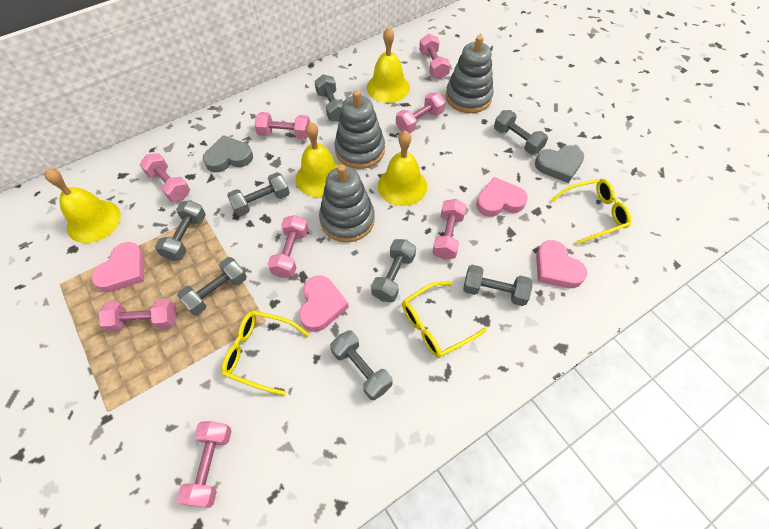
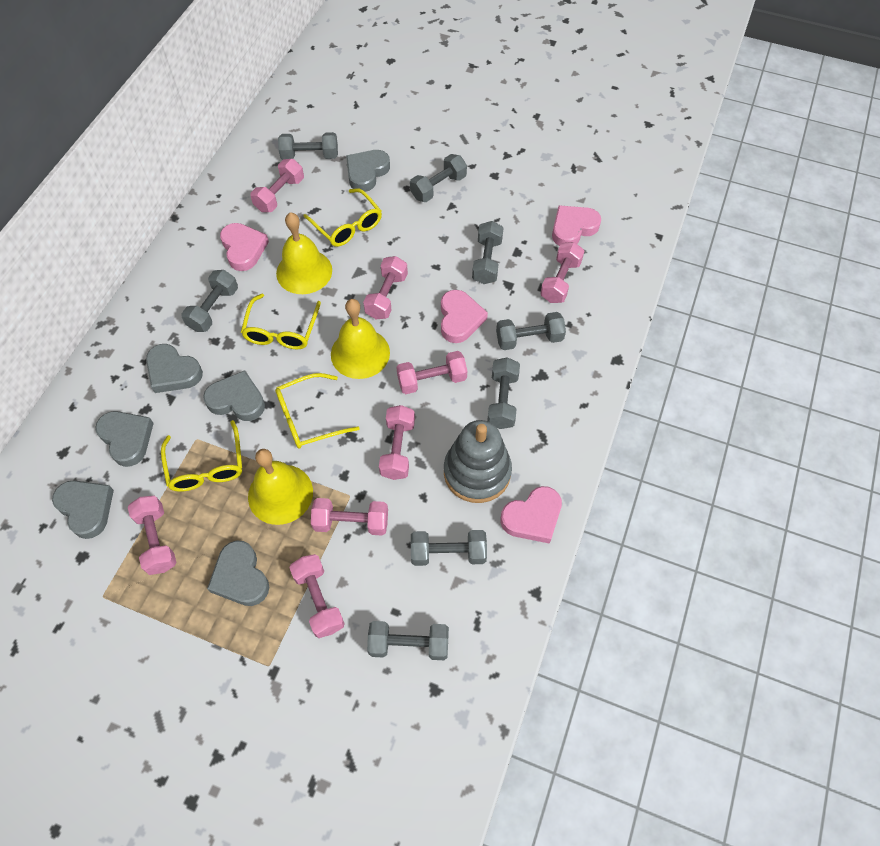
grey heart: [203,135,253,172] [535,146,584,183] = 2 -> [52,480,114,539] [95,411,154,467] [146,344,203,393] [203,370,265,421] [207,540,269,606] [346,150,390,192] = 6
grey stacking toy: [319,164,375,243] [334,90,385,169] [446,35,494,113] = 3 -> [444,420,512,503] = 1
yellow bell: [44,168,121,243] [296,122,339,197] [367,27,410,103] [378,131,427,206] = 4 -> [248,449,313,525] [276,212,332,294] [331,299,390,379] = 3
yellow glasses: [222,311,310,396] [402,281,487,358] [551,179,631,245] = 3 -> [161,420,242,492] [241,294,321,349] [275,373,360,448] [303,188,382,247] = 4

